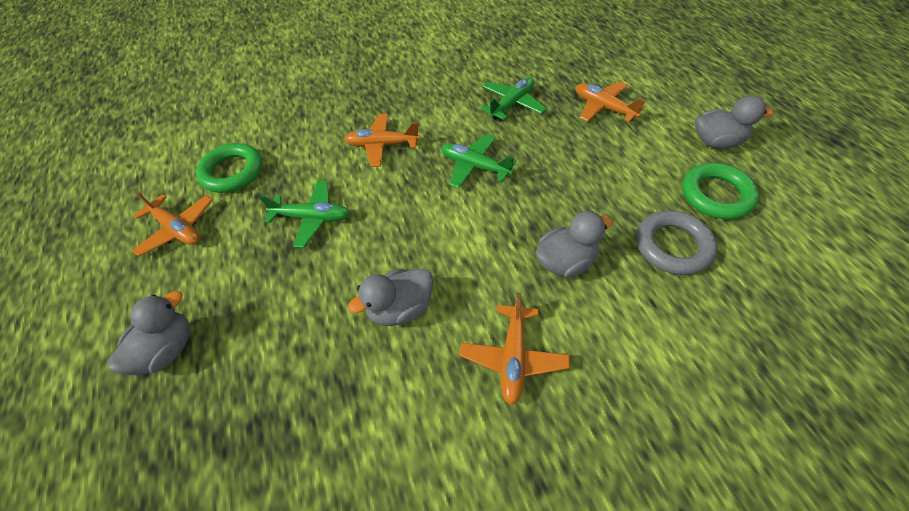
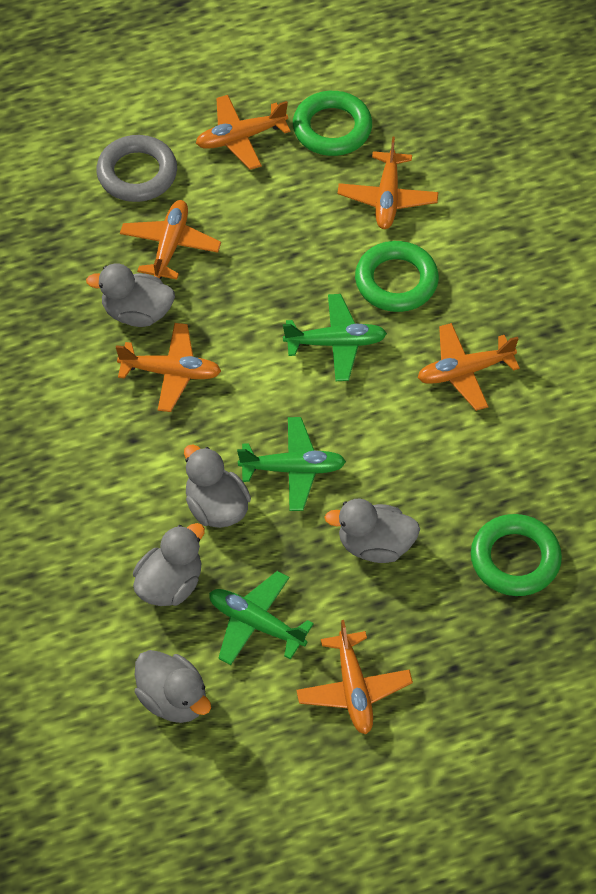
green ring: [196,143,263,193] [682,163,759,219] = 2 -> [293,91,372,156] [355,241,439,312] [471,514,562,596] = 3
grey duck: [107,291,190,375] [348,268,433,326] [536,211,612,278] [695,95,773,149] = 4 -> [86,263,175,327] [133,523,205,606] [135,650,211,723] [184,444,251,528] [324,498,420,563] = 5
orange plane: [132,191,213,257] [344,114,420,167] [459,292,570,405] [576,81,645,122] = 4 -> [116,323,221,412] [120,200,221,280] [196,95,291,170] [296,620,413,734] [337,137,439,229] [417,323,520,411] = 6

